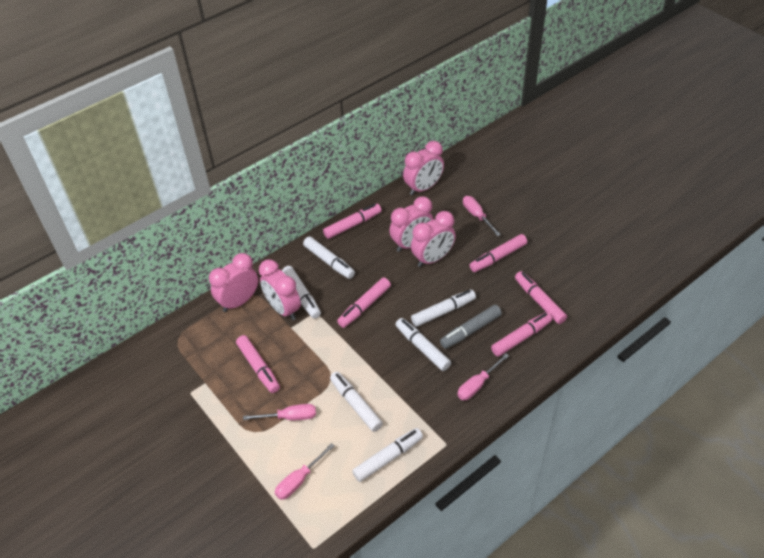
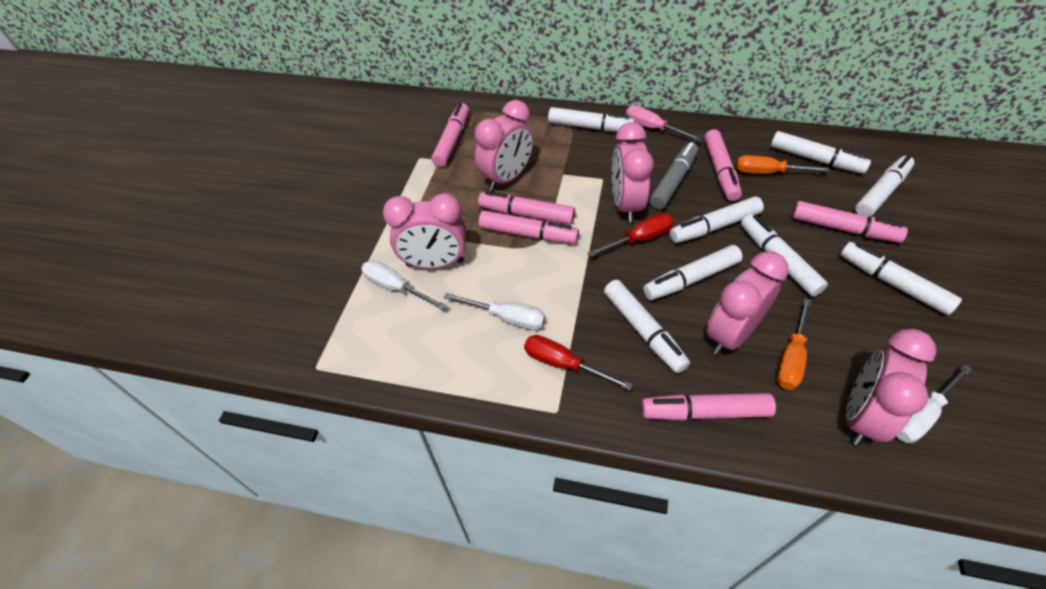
orange screwdriver: none = 0 -> [736,155,830,174] [776,298,811,390] = 2
pink screwdriver: [243,404,316,420] [275,443,334,500] [458,354,509,400] [463,196,501,236] = 4 -> [626,106,702,141] = 1
red screwdriver: none = 0 -> [524,335,633,390] [587,213,674,257] = 2
white marker: [282,266,321,319] [303,236,355,279] [330,372,383,432] [352,428,423,482] [396,318,451,371] [411,289,476,327] = 6 -> [548,107,635,132] [604,280,690,373] [643,245,743,300] [669,196,764,243] [741,214,828,297] [771,131,871,174] [840,242,962,315] [855,155,914,218] = 8
white screwdriver: none = 0 -> [361,260,446,310] [444,293,545,330] [897,364,972,443] = 3

